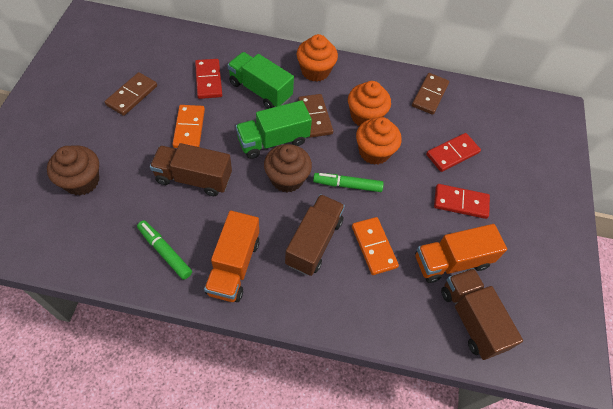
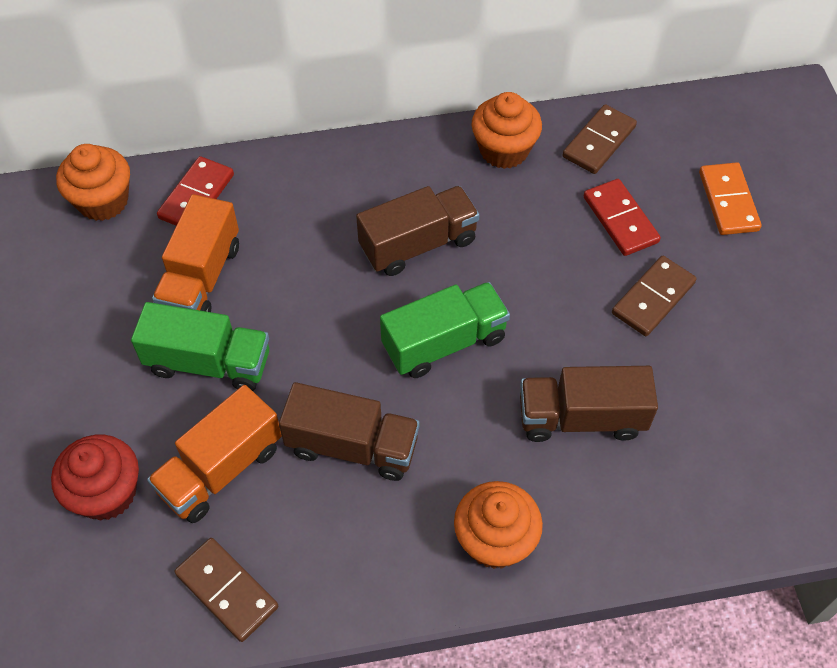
brown cupcake: [47,145,99,195] [264,144,312,193] = 2 -> none = 0
green marker: [137,220,192,280] [313,173,384,192] = 2 -> none = 0
orange domino: [172,105,205,148] [352,217,399,275] = 2 -> [699,162,762,235] = 1
red cupcake: none = 0 -> [51,435,139,521] = 1
red domino: [195,59,222,99] [426,133,481,172] [434,184,490,219] = 3 -> [157,156,234,226] [584,179,661,256] = 2

